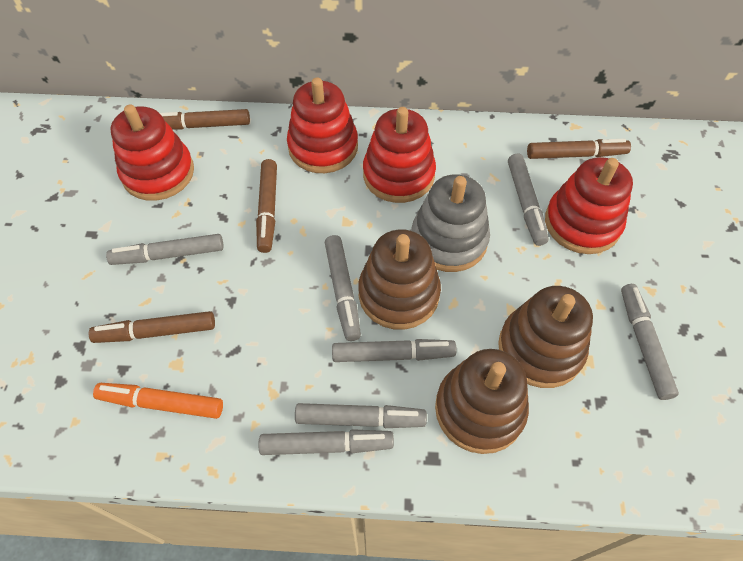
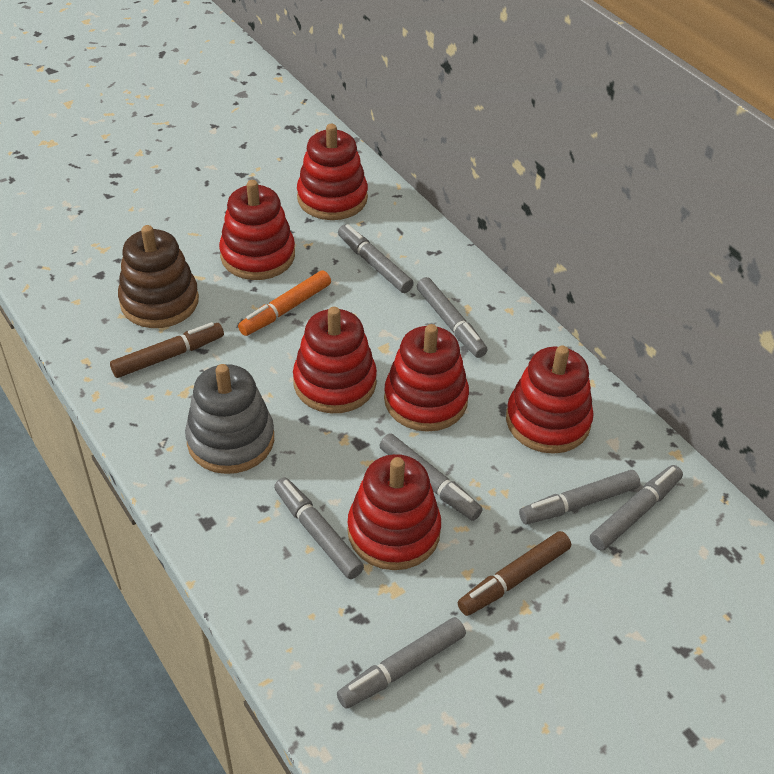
brown marker: [89,311,215,343] [160,109,250,130] [256,159,277,253] [527,139,631,159] = 4 -> [110,322,224,378] [458,531,571,616] = 2
brown stacking toy: [358,229,441,330] [435,349,529,454] [498,286,593,388] = 3 -> [118,225,199,328] = 1
red stacking toy: [111,105,194,201] [287,78,358,173] [363,107,436,203] [545,157,633,254] = 4 -> [219,180,295,280] [293,307,377,413] [297,124,368,220] [347,454,441,570] [384,324,469,432] [506,346,594,454] = 6

